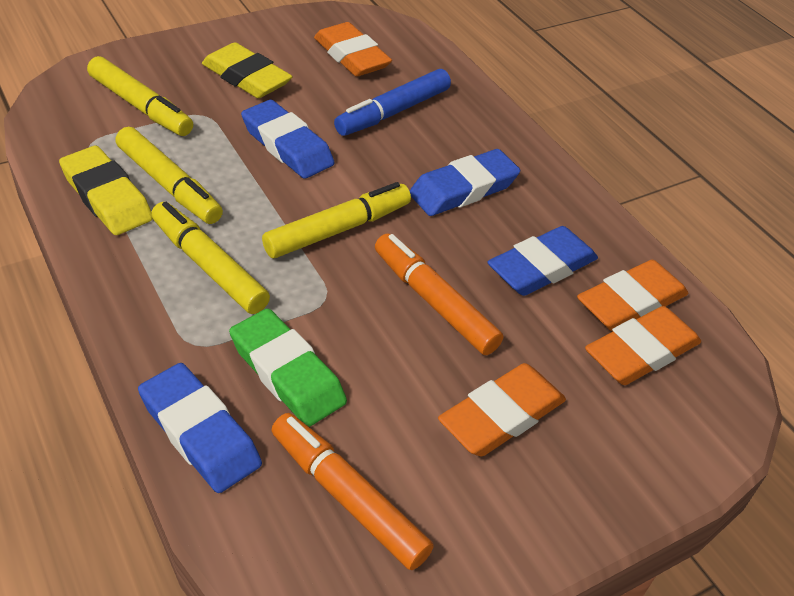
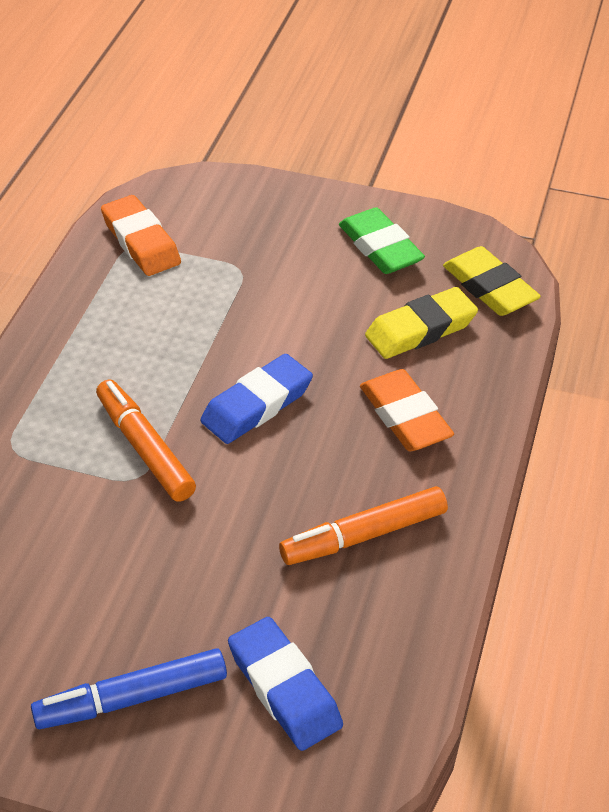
blue eraser: [138,363,262,493] [241,100,335,179] [410,149,520,216] [487,226,598,296] = 4 -> [200,354,313,444] [228,617,343,751] = 2
orange eraser: [314,22,392,77] [438,363,566,456] [577,260,688,332] [585,306,701,385] = 4 -> [101,195,181,276] [360,369,454,451] = 2
yellow marker: [87,56,193,136] [116,127,223,224] [151,202,270,314] [262,182,411,258] = 4 -> none = 0

